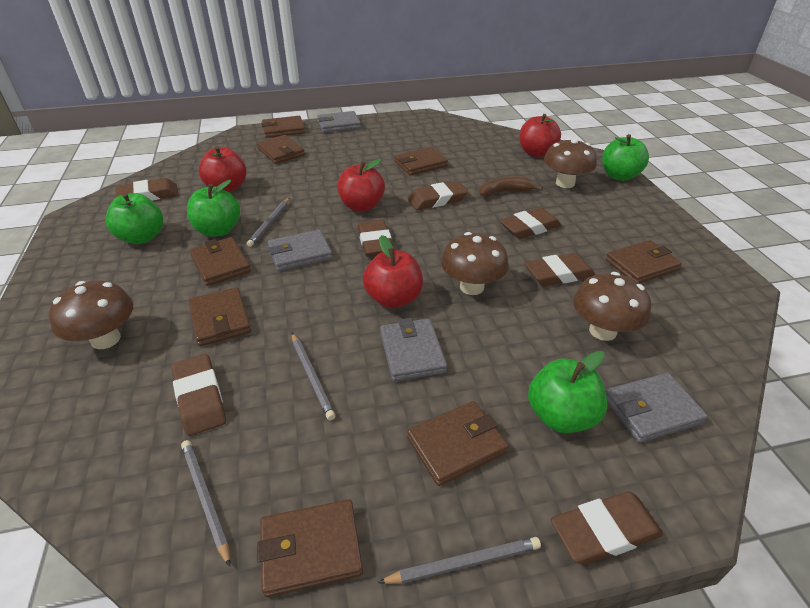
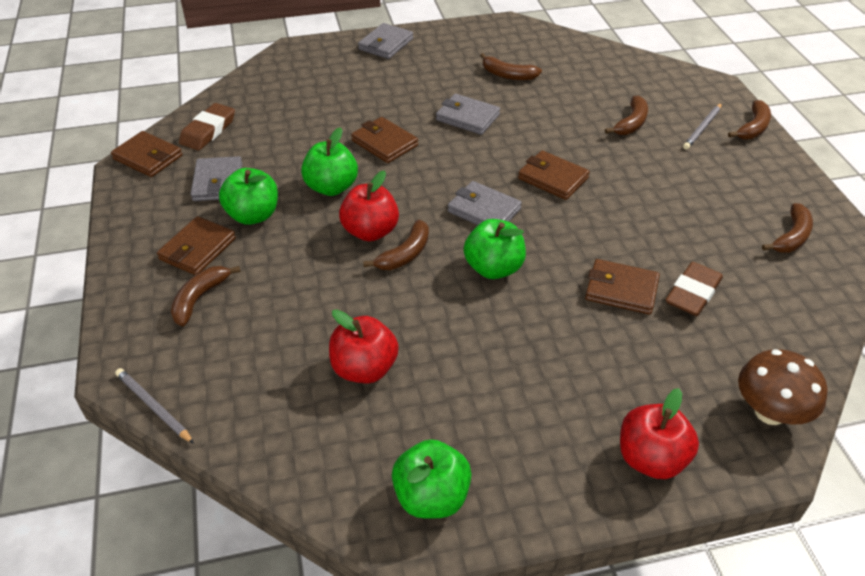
brown banana: [479,176,543,197] = 1 -> [171,266,241,326] [363,220,429,270] [480,53,542,80] [605,95,648,135] [728,100,771,140] [762,203,813,253] = 6
brown eraser: [115,178,178,201] [172,354,226,436] [358,220,394,257] [408,181,468,210] [499,208,561,239] [524,253,596,286] [551,491,663,565] = 7 -> [179,103,235,150] [666,262,723,316] = 2
brown mushroom: [49,280,133,349] [441,232,509,295] [544,138,597,188] [573,272,651,341] = 4 -> [738,349,827,425] = 1
brown wallet: [189,287,251,346] [190,237,251,286] [257,135,305,164] [257,499,363,597] [261,116,305,138] [394,147,448,176] [407,401,509,486] [606,240,682,283] = 8 -> [111,131,183,177] [157,216,236,275] [351,117,418,163] [518,150,590,200] [585,259,660,314] = 5
grey pencil: [181,440,230,567] [247,198,289,247] [292,333,336,420] [378,537,541,584] = 4 -> [115,368,194,444] [683,103,722,150] = 2
red apple: [199,146,247,192] [337,159,385,211] [363,235,423,308] [519,114,561,157] = 4 -> [329,310,399,384] [339,170,399,241] [620,388,699,479] = 3

